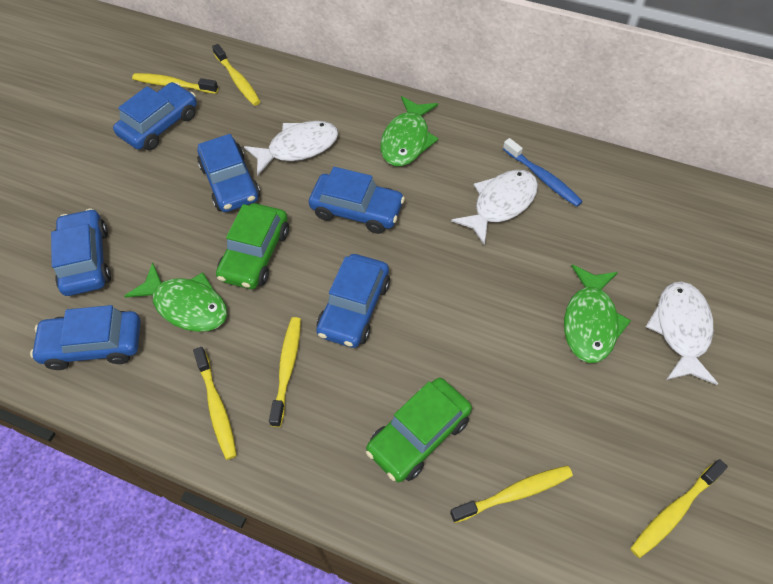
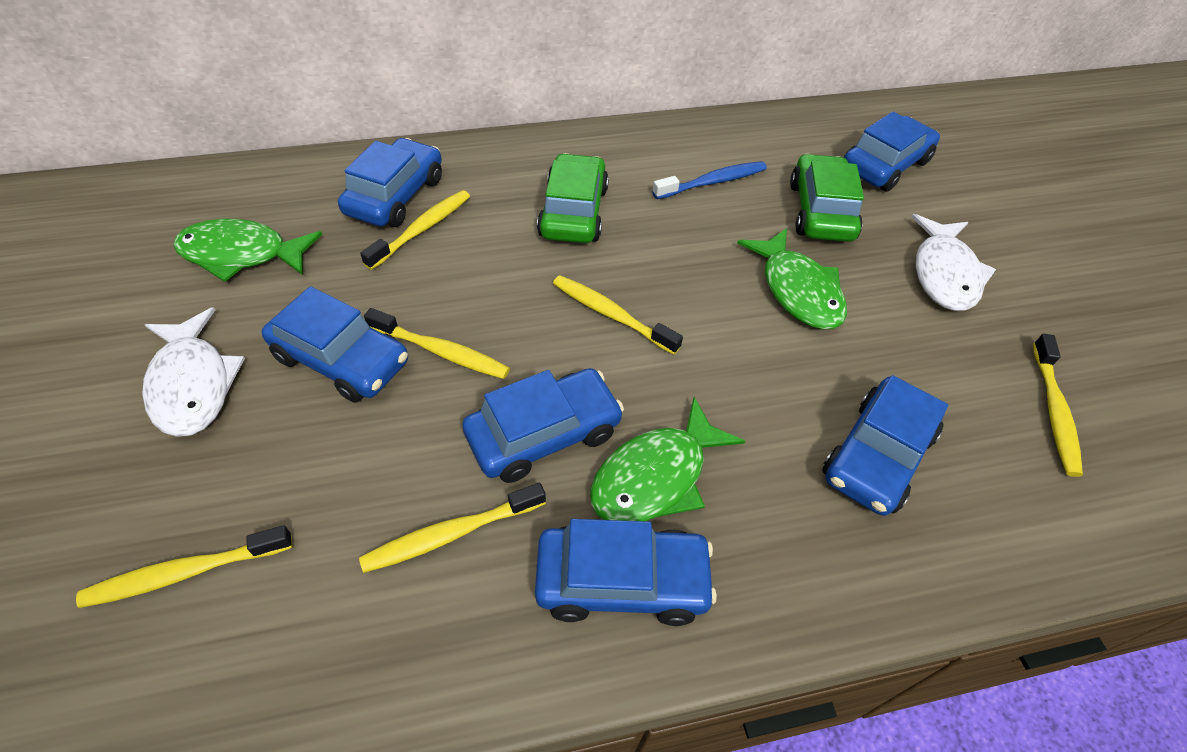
white fish: [244,121,338,176] [451,170,538,246] [646,281,718,385] = 3 -> [142,307,245,437] [911,214,996,311] = 2

